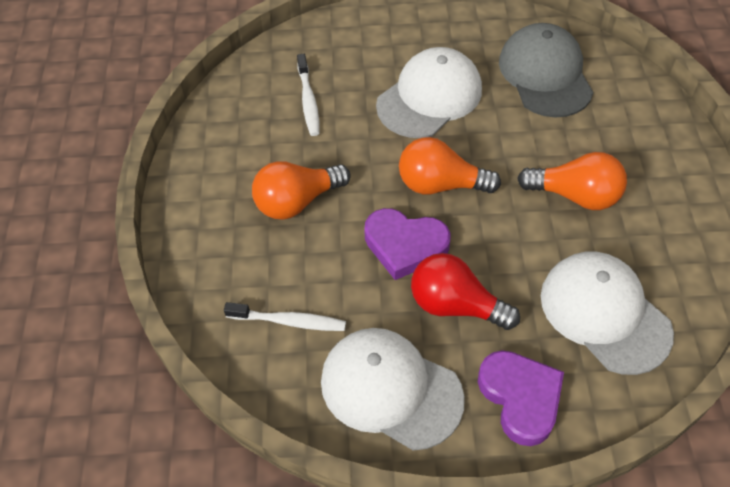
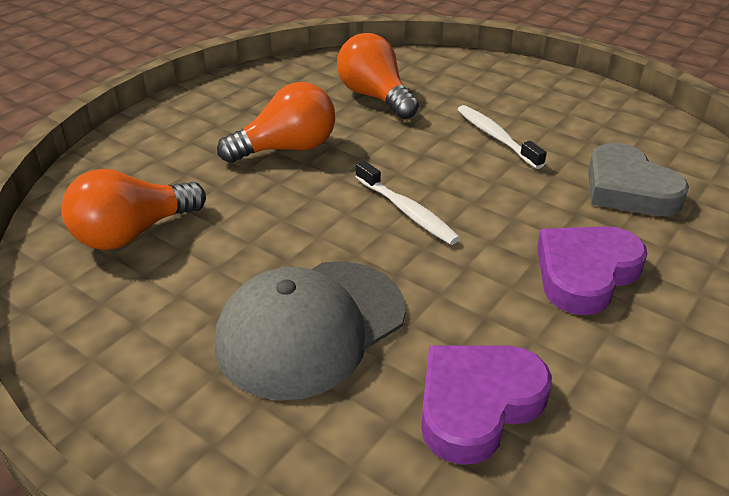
grey heart: none = 0 -> [588,143,689,216] = 1
red light bulb: [411,253,520,330] = 1 -> none = 0
white cap: [321,328,465,450] [376,47,482,138] [541,252,674,375] = 3 -> none = 0

